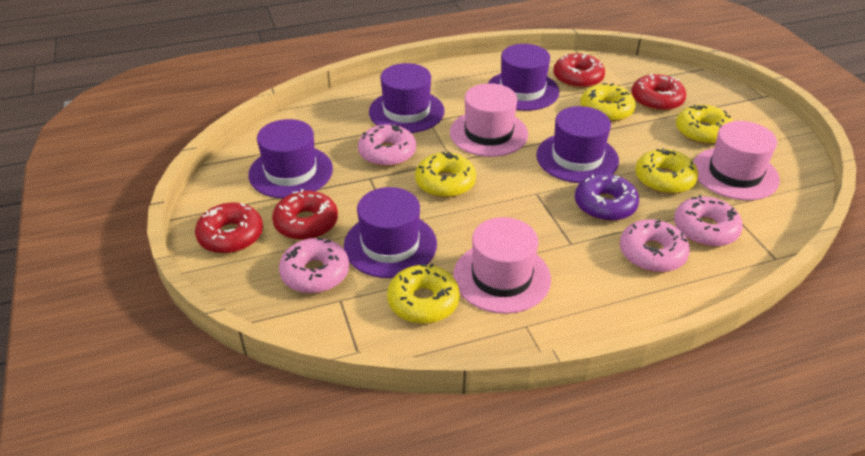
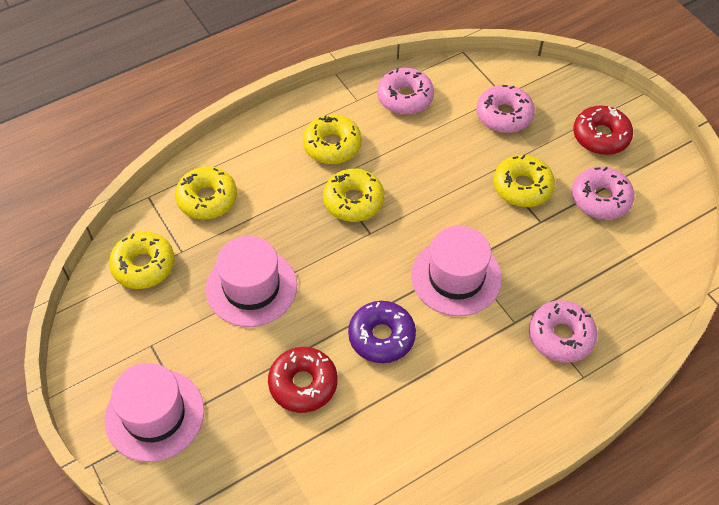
purple hat: [248,119,333,198] [344,187,437,278] [369,63,445,133] [488,44,559,111] [536,106,619,183] = 5 -> none = 0
red donut: [195,203,263,254] [272,189,338,240] [553,53,605,88] [631,74,686,111] = 4 -> [268,347,338,413] [573,105,633,155] = 2

